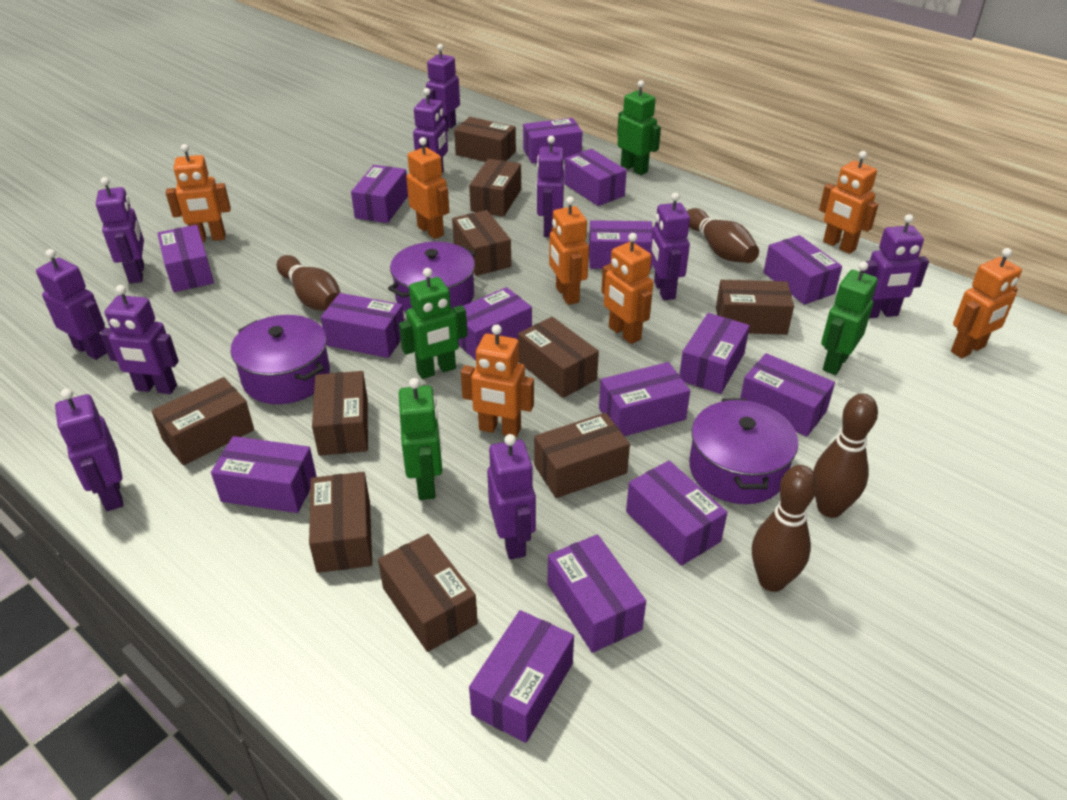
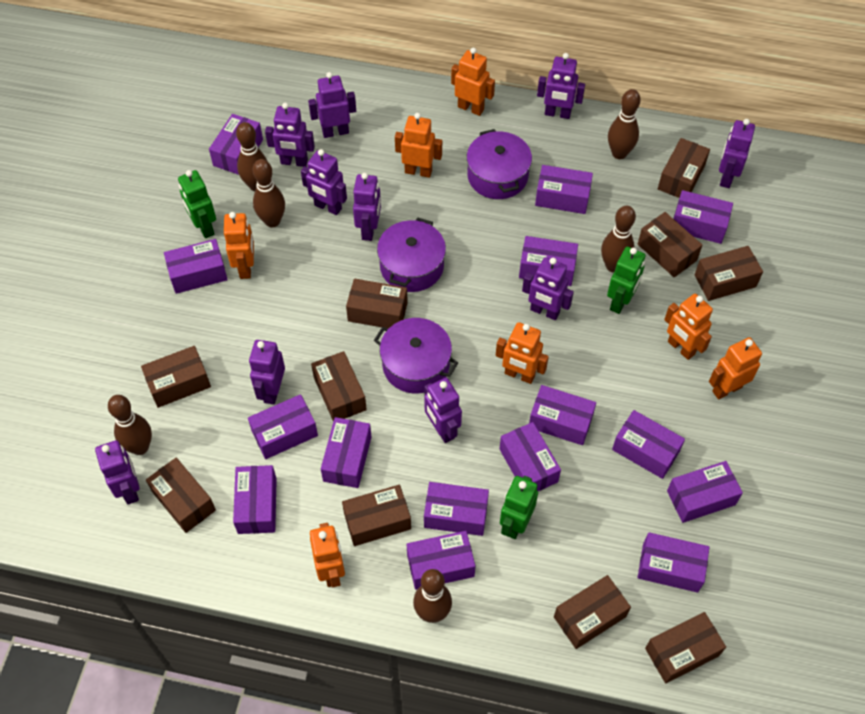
brown bowling pin: [277,255,341,311] [687,208,759,263] [752,465,817,592] [813,394,878,518] = 4 -> [108,395,152,455] [236,122,267,191] [253,159,285,227] [413,569,452,623] [601,205,636,273] [608,89,640,159] = 6
green robot: [399,268,468,379] [399,378,442,500] [617,80,661,175] [821,261,878,375] = 4 -> [178,170,216,238] [500,476,538,539] [607,247,645,314] = 3

